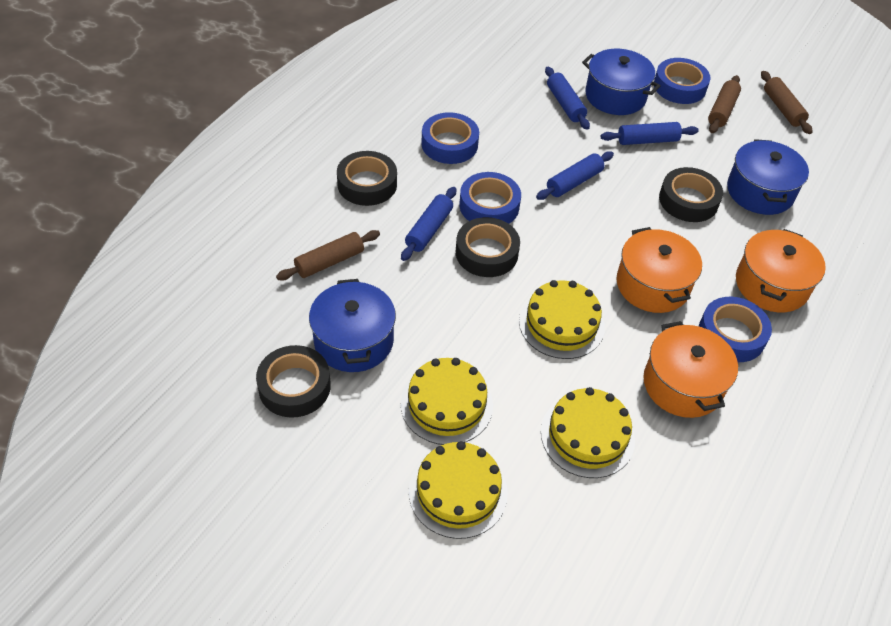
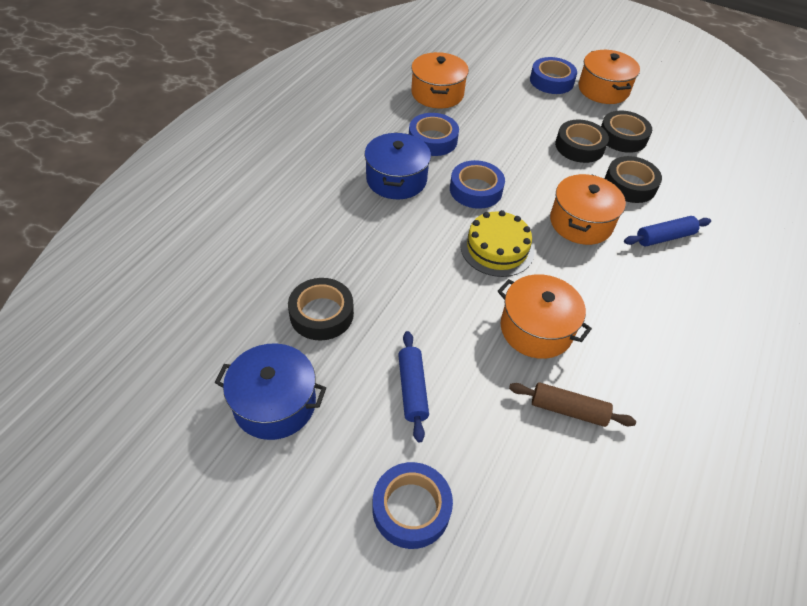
blue pot: [309,279,396,372] [582,49,661,115] [727,139,809,215] = 3 -> [215,343,326,440] [364,133,431,199] = 2
blue rolling pin: [401,187,456,261] [536,151,614,200] [545,67,590,130] [600,122,699,145] = 4 -> [398,331,429,443] [624,216,711,247] = 2
brown rolling pin: [276,230,380,280] [708,75,741,133] [761,71,812,134] = 3 -> [509,382,636,427] = 1
orange pot: [616,227,702,313] [643,321,738,418] [736,229,826,312] = 3 -> [411,52,469,108] [498,274,592,359] [550,174,626,245] [578,50,640,104] = 4
yellow cake: [401,358,493,445] [409,441,508,539] [519,280,605,359] [541,387,635,478] = 4 -> [461,210,535,277] = 1

